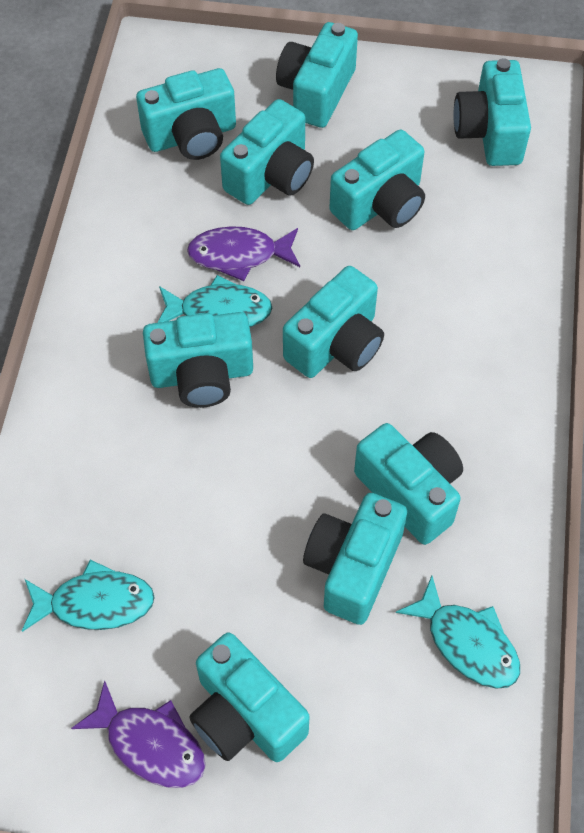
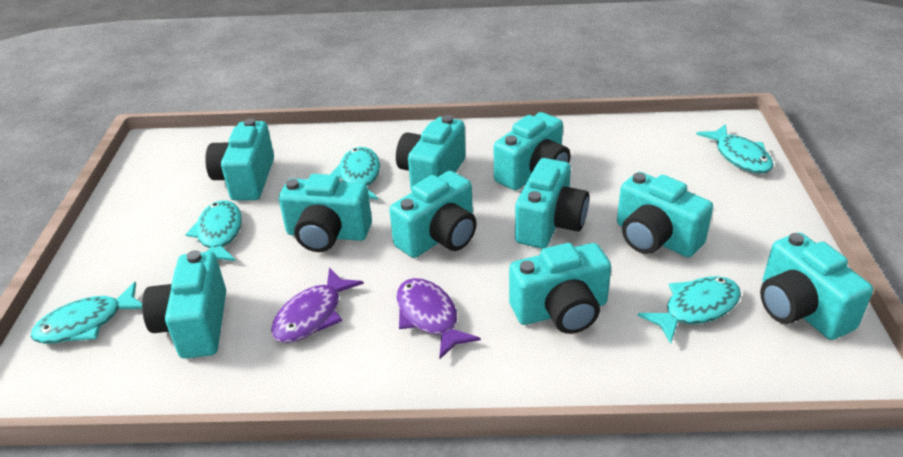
turquoise fish: [22,560,155,632] [157,275,272,327] [396,576,520,689] = 3 -> [31,282,142,344] [185,200,242,261] [330,147,380,200] [638,276,741,344] [696,124,774,174] = 5

